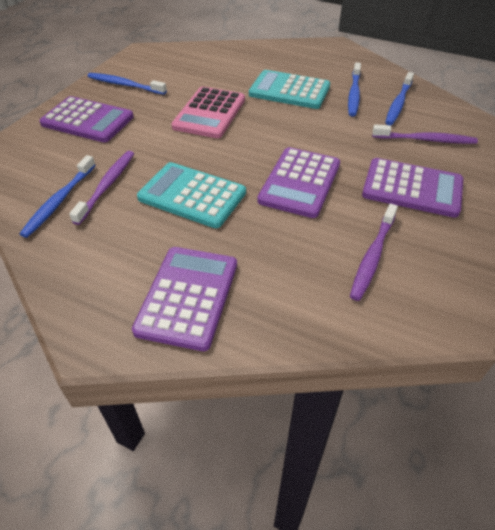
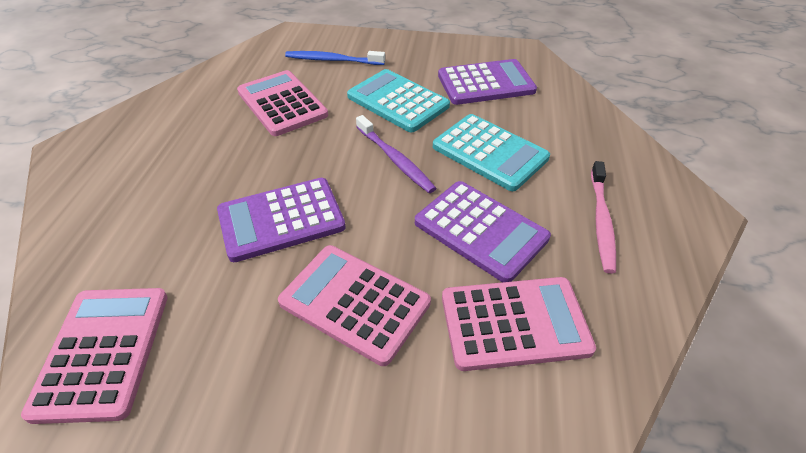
blue toothbrush: [20,155,96,238] [87,73,167,95] [348,62,361,116] [385,72,414,125] = 4 -> [285,51,385,65] = 1
pink calculator: [171,87,245,138] = 1 -> [21,288,168,424] [237,70,328,136] [278,245,431,366] [442,277,596,371] = 4
pink toothbrush: none = 0 -> [591,161,616,274] = 1
purple calculator: [39,96,134,142] [132,247,237,351] [257,147,340,218] [362,158,463,218] = 4 -> [217,178,346,262] [415,181,551,282] [438,59,537,105] = 3
purple toothbrush: [69,151,134,225] [350,204,398,301] [372,124,478,144] = 3 -> [356,115,436,193] = 1

